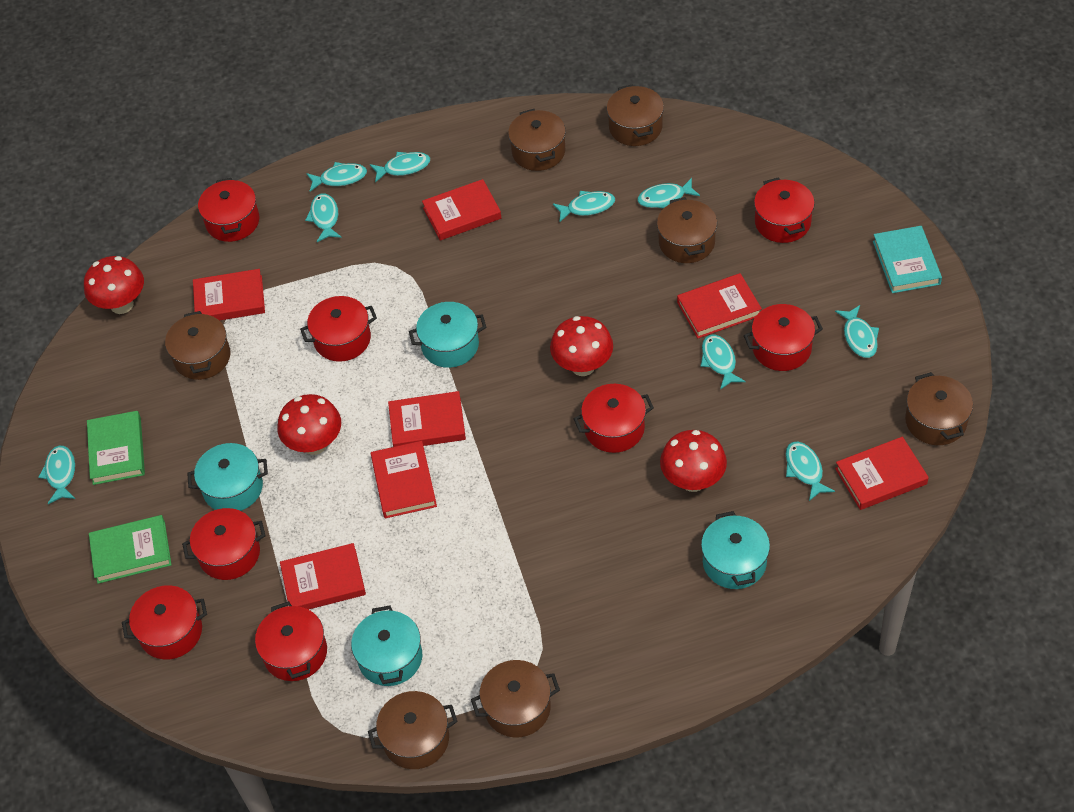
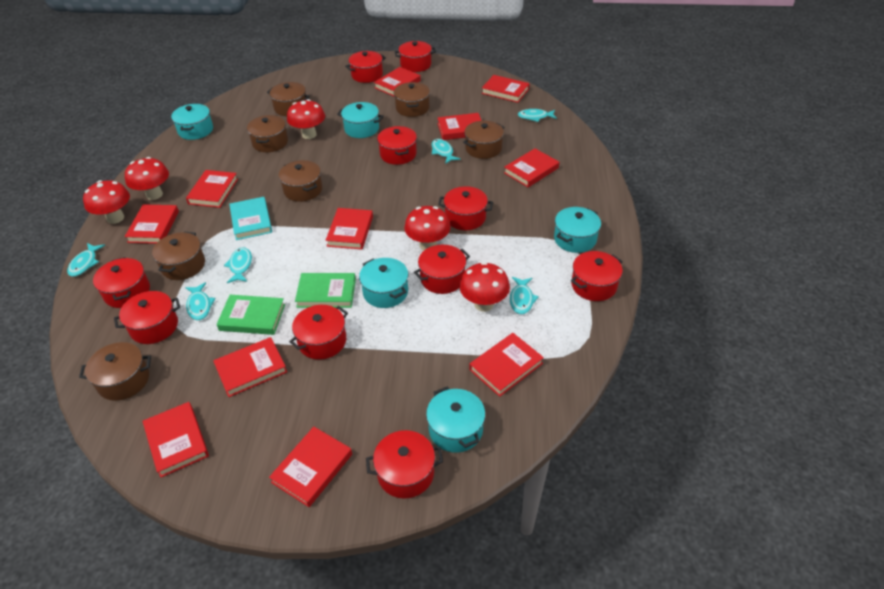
red book: [193,269,265,321] [280,543,366,610] [371,441,437,518] [388,391,466,447] [422,179,501,240] [677,273,762,338] [835,437,929,510] = 7 -> [125,204,179,244] [142,402,209,477] [186,170,238,208] [213,337,287,397] [269,427,352,507] [326,208,373,250] [374,67,421,97] [437,113,482,140] [469,333,544,397] [482,75,530,103] [504,148,559,187] = 11
red mushroom: [84,256,144,314] [277,394,341,455] [550,316,613,376] [660,430,727,492] = 4 -> [83,180,130,224] [125,157,169,200] [287,99,325,139] [404,206,450,250] [459,262,510,312] = 5
red pot: [122,585,207,660] [182,508,266,580] [198,178,259,242] [255,601,327,681] [300,296,377,362] [573,384,654,453] [744,304,823,371] [754,177,815,243] = 8 -> [93,257,150,308] [114,291,180,344] [289,305,348,360] [345,51,386,83] [366,430,443,499] [377,126,417,165] [395,41,436,72] [414,245,470,294] [438,186,493,230] [571,251,623,301] = 10
turquoise fish: [38,446,75,504] [305,193,342,242] [306,162,367,192] [370,152,430,183] [553,191,615,223] [637,178,700,208] [701,334,746,390] [786,441,835,501] [835,305,879,358] = 9 -> [67,243,105,277] [185,282,216,320] [224,247,252,283] [431,139,460,164] [510,277,539,314] [518,109,557,122] = 6
turquoise pot: [187,443,268,511] [351,605,422,686] [409,302,487,368] [701,511,770,589] = 4 -> [171,104,213,140] [337,102,384,138] [359,258,408,308] [426,386,485,453] [554,207,601,253] = 5

